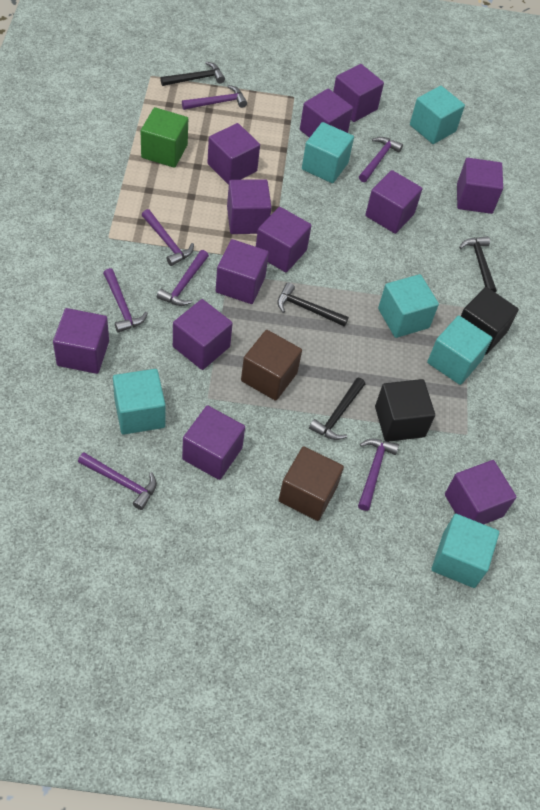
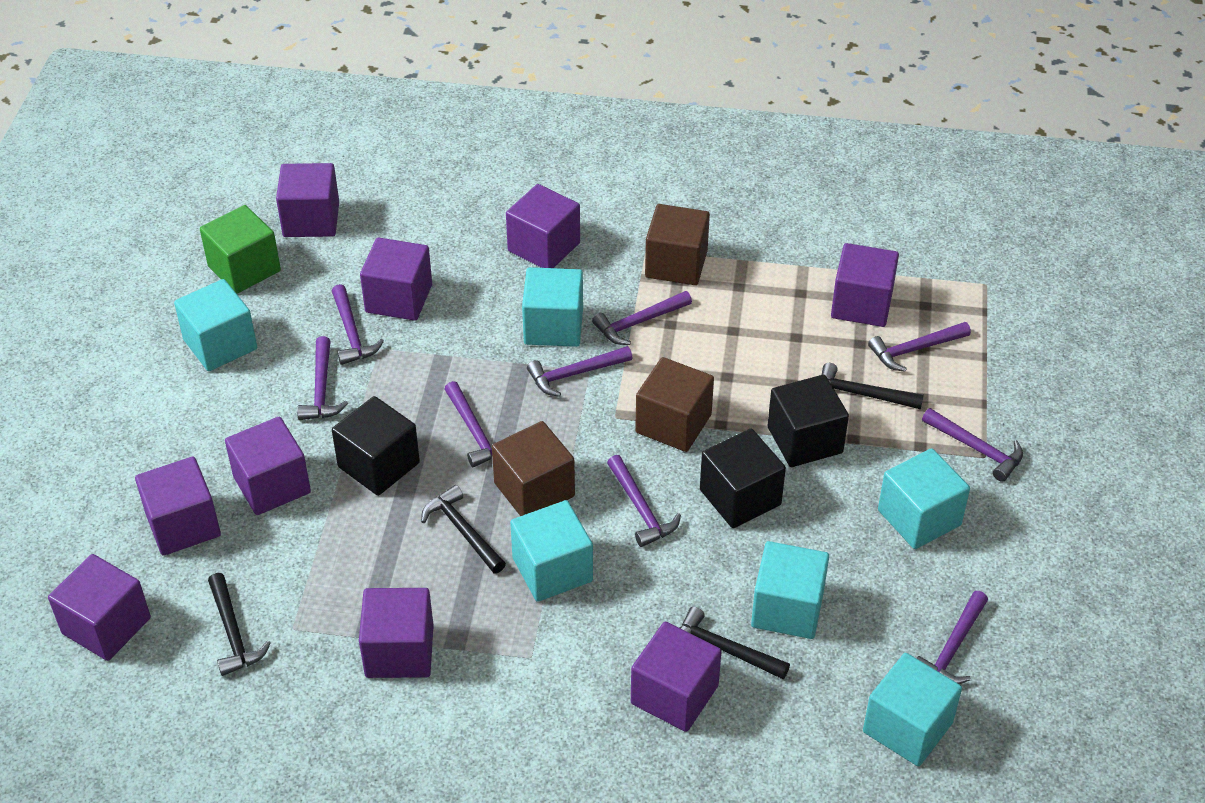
black cube: [375,379,435,442] [461,287,519,355] = 2 -> [332,396,420,496] [700,429,786,528] [767,375,849,467] = 3
brown cube: [241,330,302,401] [279,446,344,521] = 2 -> [492,421,575,516] [635,357,714,452] [645,204,710,285] = 3
purple cube: [53,308,109,374] [173,299,233,370] [182,405,245,480] [207,123,260,185] [216,239,269,304] [227,179,272,234] [256,207,312,272] [300,89,353,138] [333,64,384,122] [365,170,422,234] [445,460,516,524] [457,158,503,214] = 12 -> [48,554,151,661] [135,457,221,556] [225,417,311,515] [276,163,339,237] [359,588,434,678] [360,237,432,321] [506,184,580,268] [631,622,722,732] [831,243,899,327] = 9
purple hammer: [78,452,157,510] [103,268,148,333] [142,209,194,266] [157,250,209,306] [182,85,247,110] [358,439,399,511] [359,137,403,182] = 7 -> [297,336,348,420] [332,284,384,365] [444,381,511,467] [527,346,632,397] [592,291,692,345] [607,455,681,547] [868,322,971,372] [916,591,988,684] [922,408,1023,482] = 9

